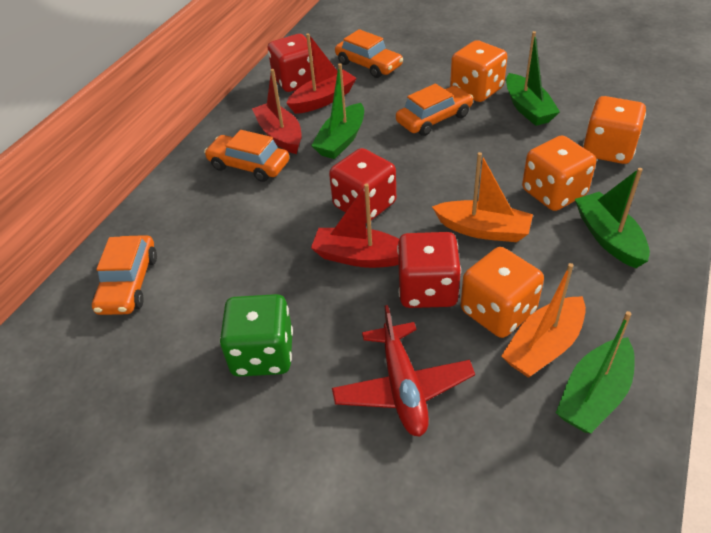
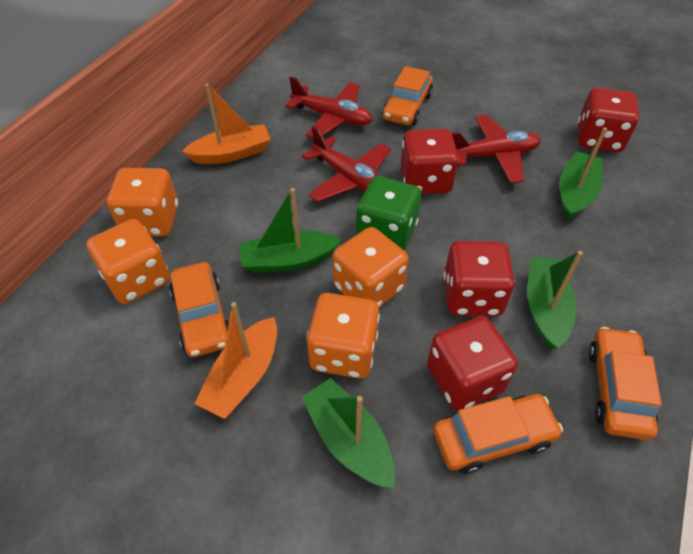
red boat: [252,69,302,154] [286,33,356,114] [311,184,399,268] = 3 -> none = 0
red dice: [267,34,315,92] [329,148,396,223] [397,232,461,308] = 3 -> [401,129,459,194] [427,316,518,411] [444,241,515,316] [578,88,640,152] = 4
red plane: [332,305,475,437] = 1 -> [285,76,372,139] [302,126,391,202] [452,115,541,184] = 3

